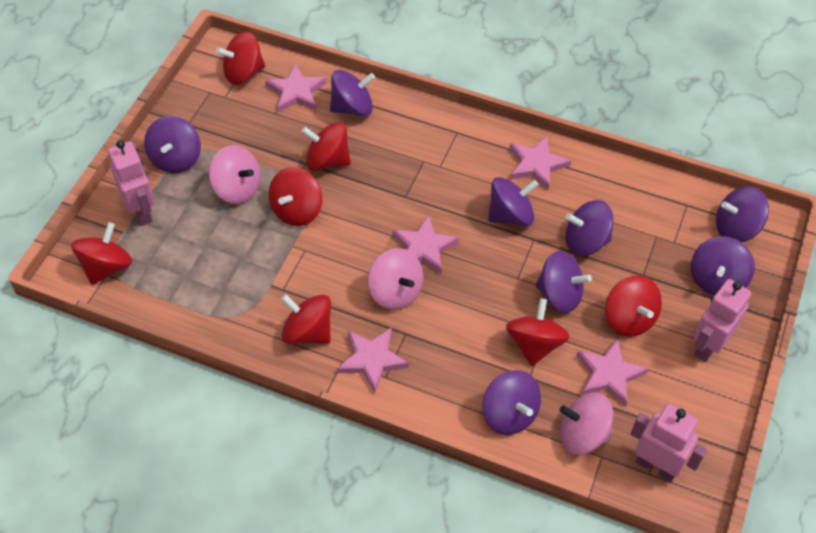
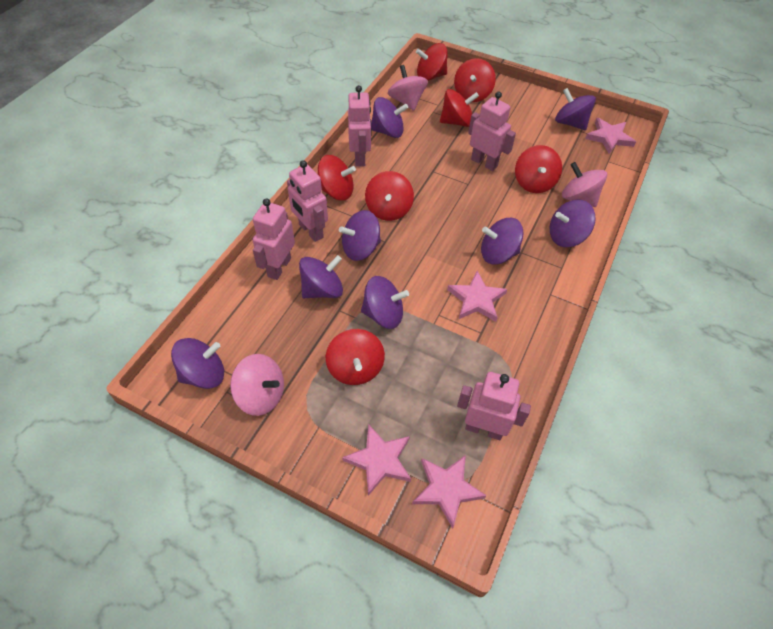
pink robot: [108,140,155,226] [631,404,707,482] [694,279,752,362] = 3 -> [253,198,295,280] [287,160,328,242] [348,85,371,167] [457,372,531,440] [468,92,516,171] = 5
pink star: [265,64,327,112] [337,328,409,393] [392,215,459,273] [509,136,571,190] [576,338,648,406] = 5 -> [342,424,411,496] [412,455,487,529] [447,271,507,322] [585,118,636,154] = 4

